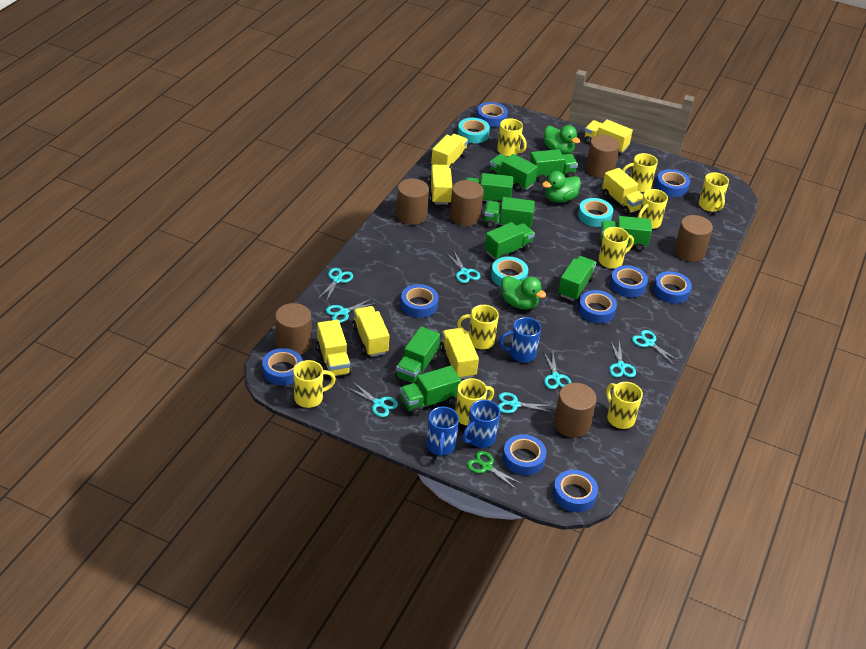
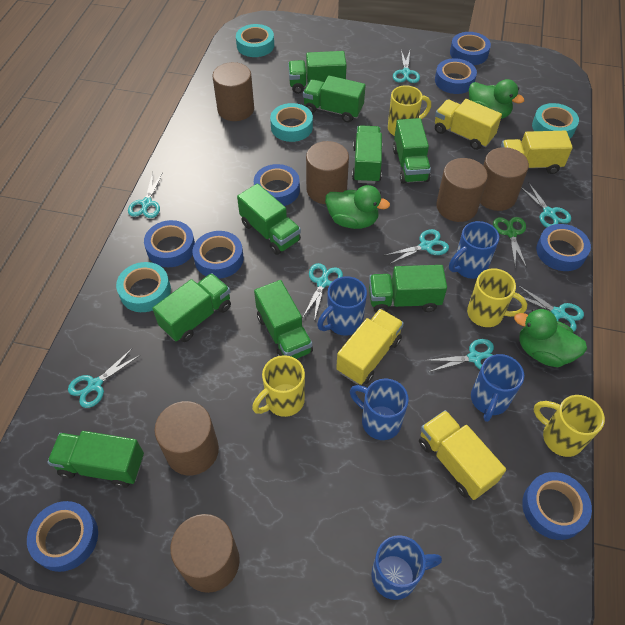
blue mug: [426,407,459,457] [462,399,500,448] [499,317,541,362] = 3 -> [317,276,367,336] [350,379,409,440] [371,535,442,600] [449,221,499,279] [471,354,524,422] = 5
blue tape: [262,348,303,385] [400,284,439,318] [476,102,508,127] [503,434,547,475] [553,470,598,512] [578,290,617,324] [610,265,648,297] [653,271,692,304] [656,169,690,197] = 9 -> [27,501,98,572] [144,220,195,267] [193,231,244,279] [254,164,300,206] [435,58,477,94] [450,32,491,65] [522,472,592,540] [536,224,591,271] = 8
turquoise tape: [458,118,490,143] [491,257,528,287] [578,198,613,227] = 3 -> [116,262,171,312] [236,24,274,57] [270,103,313,142] [532,103,579,138] = 4
yellow mug: [293,360,336,408] [455,378,494,426] [457,305,499,350] [497,118,527,156] [599,227,634,269] [606,382,643,429] [622,153,658,192] [637,189,668,229] [699,172,729,212] = 9 -> [252,355,305,417] [388,85,431,136] [467,269,527,327] [534,395,605,457] = 4
yellow truck: [317,320,352,378] [352,306,390,357] [428,165,452,205] [431,134,468,171] [440,328,479,379] [585,120,633,154] [602,168,643,215] = 7 -> [336,309,404,385] [419,410,506,500] [435,99,502,150] [501,131,573,174] = 4

